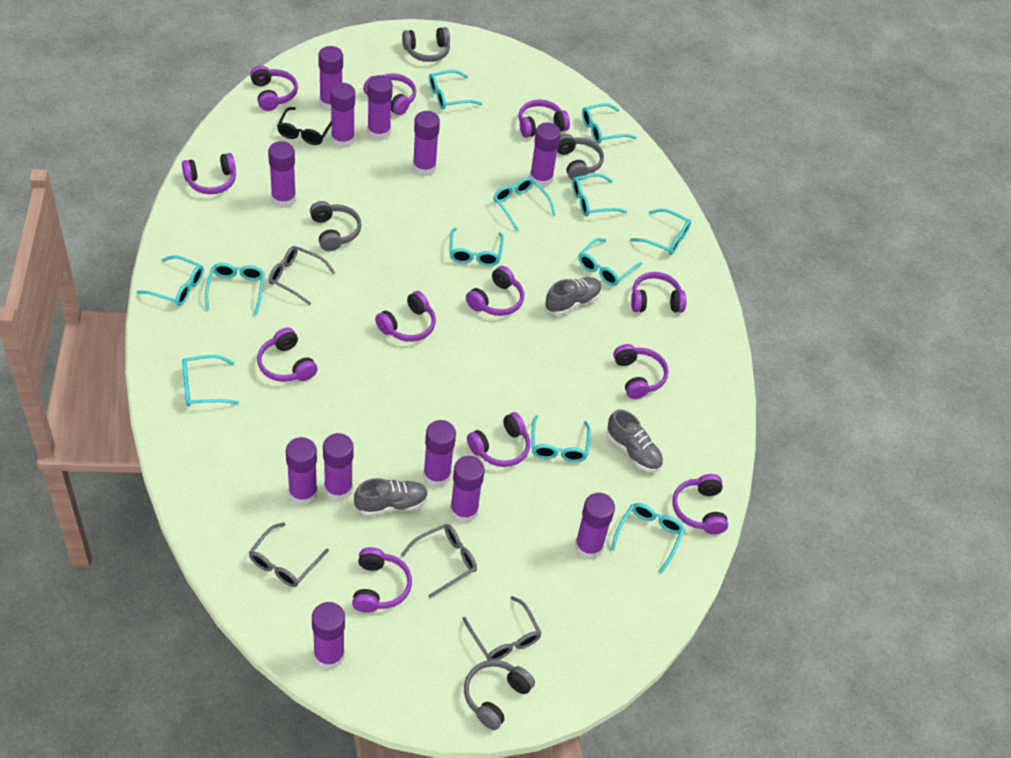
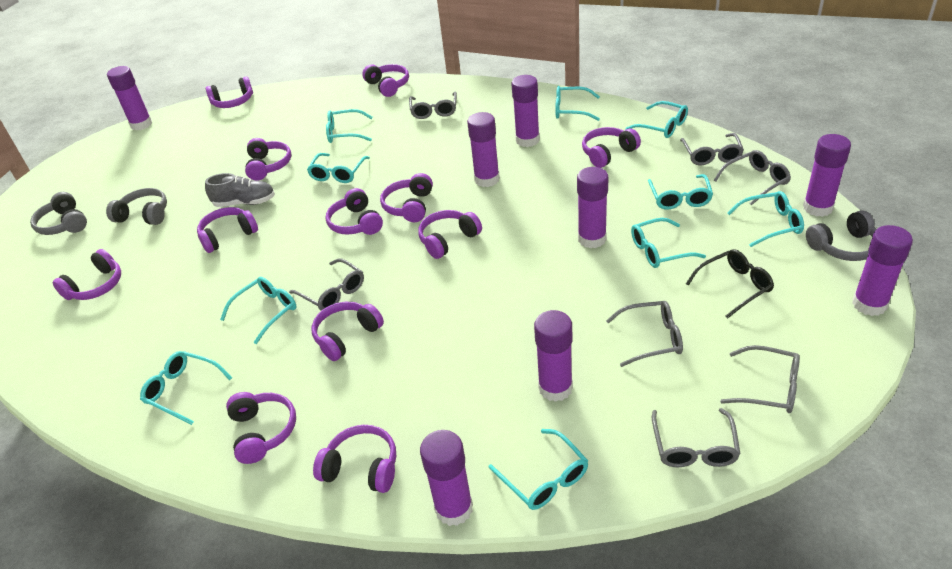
grey glasses: [249,522,329,587] [269,246,335,305] [401,524,477,598] [462,596,542,660] = 4 -> [289,258,364,311] [409,91,457,119] [606,301,683,367] [652,408,741,467] [680,133,744,165] [714,150,791,205] [720,345,800,413] = 7
grey headphones: [310,201,362,251] [402,27,450,62] [464,660,535,730] [557,134,604,180] = 4 -> [30,192,87,235] [106,188,167,225] [806,211,876,261] = 3
grey shoe: [354,478,428,516] [545,277,602,315] [607,410,663,472] = 3 -> [205,173,275,207] = 1
purple glue stick: [268,141,296,208] [286,437,318,506] [312,602,345,670] [318,46,343,111] [323,433,354,501] [330,83,355,148] [367,75,393,140] [413,111,440,176] [423,420,456,488] [450,456,485,523] [530,123,561,187] [575,493,615,559] = 12 -> [107,66,152,130] [420,430,473,526] [467,112,500,187] [511,75,540,147] [534,310,573,402] [577,167,609,248] [803,134,851,217] [852,225,913,316] = 8
turquoise glasses: [137,255,204,306] [182,355,239,406] [205,263,265,315] [429,70,482,109] [449,227,504,266] [493,177,556,231] [532,415,591,462] [572,174,627,216] [578,238,642,286] [582,103,637,144] [611,503,685,574] [630,209,691,255] = 12 -> [140,351,232,425] [220,277,296,344] [307,153,370,183] [326,109,373,143] [489,429,588,510] [555,86,600,121] [625,101,688,138] [631,218,706,268] [648,174,713,210] [727,191,804,247] = 10

